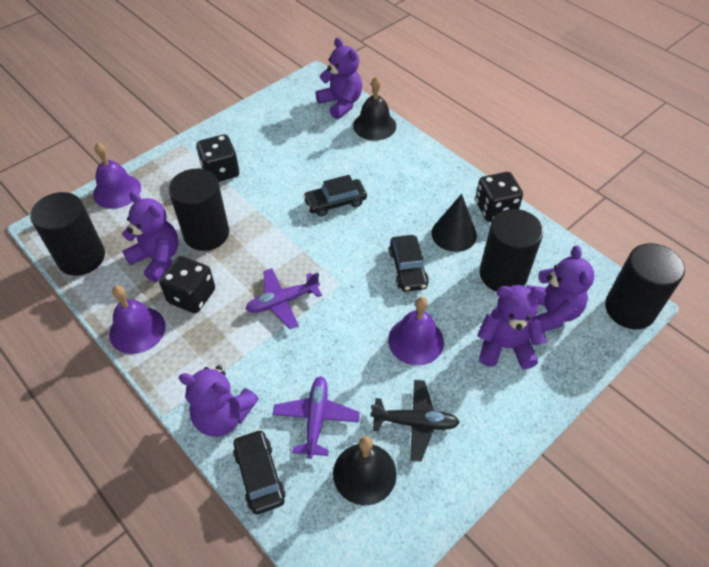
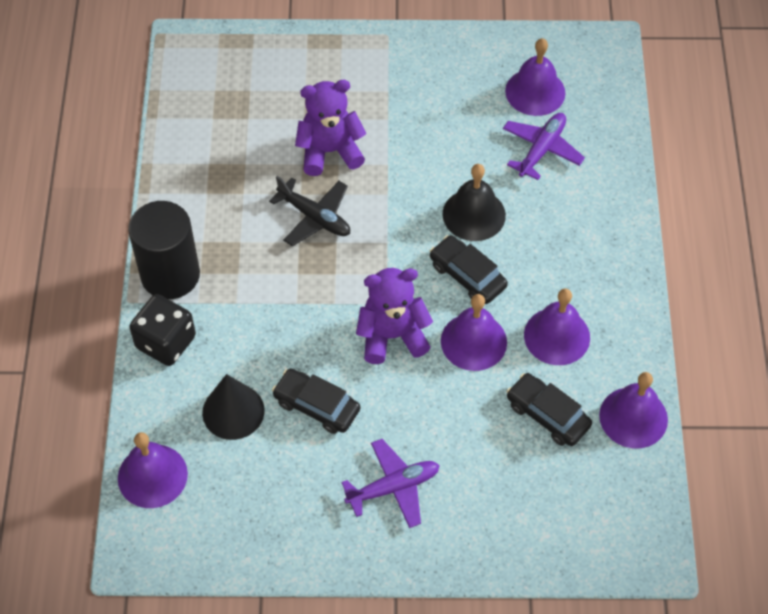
black bell: [333,436,397,505] [353,77,396,140] = 2 -> [442,164,506,241] = 1
black cylinder: [30,192,105,276] [169,169,229,251] [479,209,543,292] [605,243,685,329] = 4 -> [128,201,200,299] = 1
black dice: [159,256,215,313] [196,134,239,182] [475,172,523,222] = 3 -> [129,294,196,366] = 1
purple bell: [93,143,141,209] [109,285,166,354] [388,297,444,365] = 3 -> [118,432,188,508] [441,294,507,371] [505,38,565,116] [524,288,590,365] [599,372,668,448] = 5
purple teddy bear: [122,191,178,282] [179,365,259,437] [316,38,362,119] [477,285,546,369] [527,245,595,332] = 5 -> [295,80,367,176] [356,268,433,364] = 2

